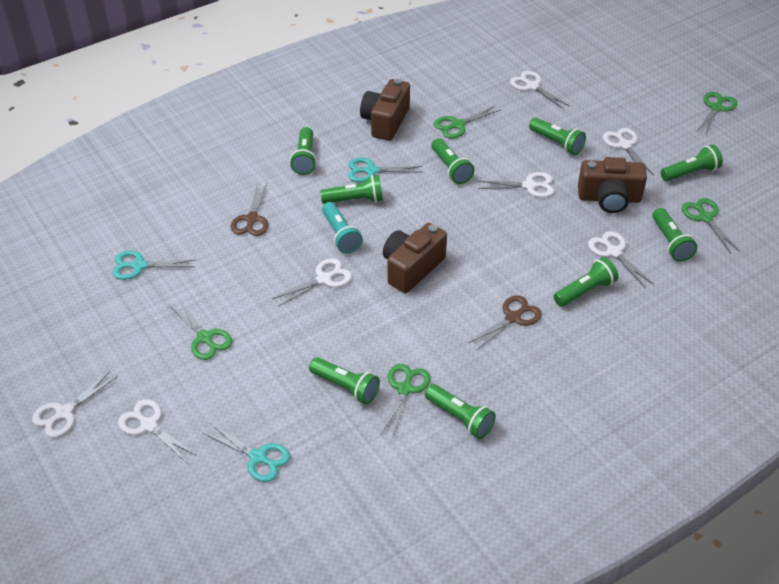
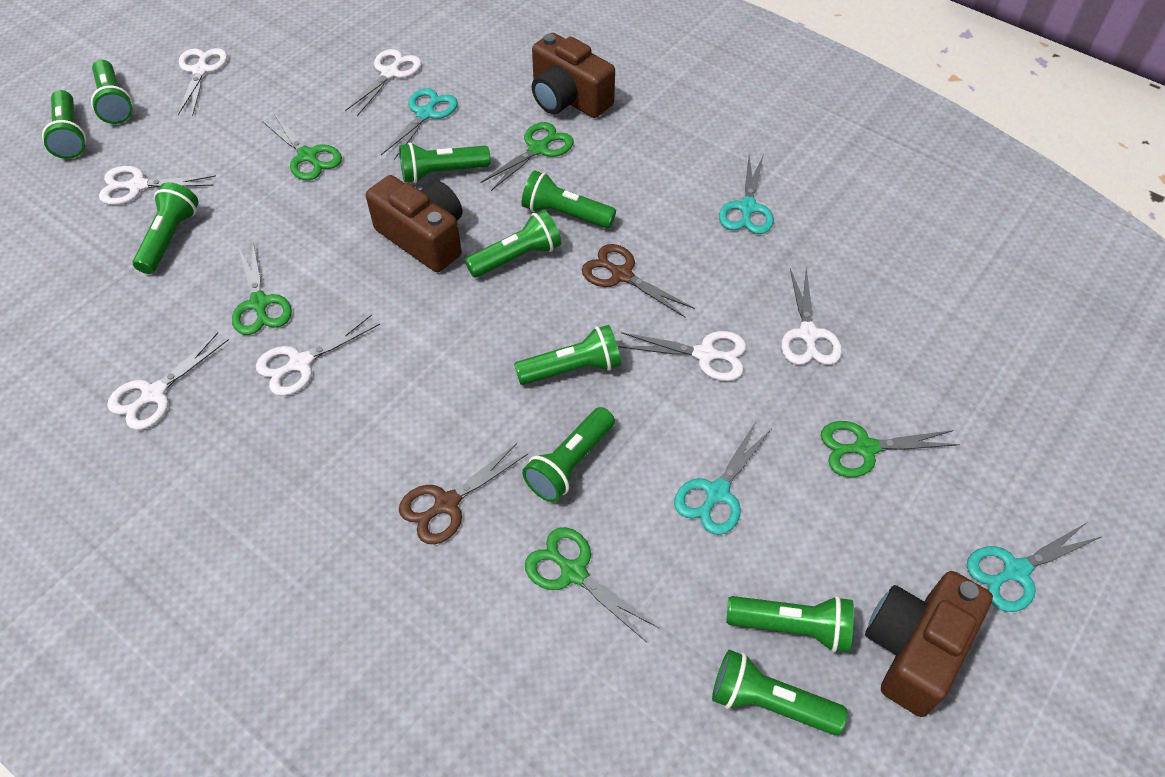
green flashlight: [290,127,317,175] [309,357,380,404] [320,175,383,204] [425,384,496,439] [431,138,474,184] [529,118,586,155] [554,257,618,307] [652,208,697,262] [661,144,723,182] = 9 -> [42,90,86,159] [91,60,133,124] [133,182,199,274] [399,142,491,183] [465,210,561,278] [514,325,621,385] [522,170,616,228] [522,407,615,502] [712,650,847,735] [726,596,854,652] = 10
turquoise flashlight: [322,202,363,253] = 1 -> none = 0
turquoise scissors: [112,251,195,280] [202,423,291,482] [348,158,423,182] = 3 -> [381,88,458,160] [674,422,771,535] [719,154,774,234] [967,523,1101,612] = 4

